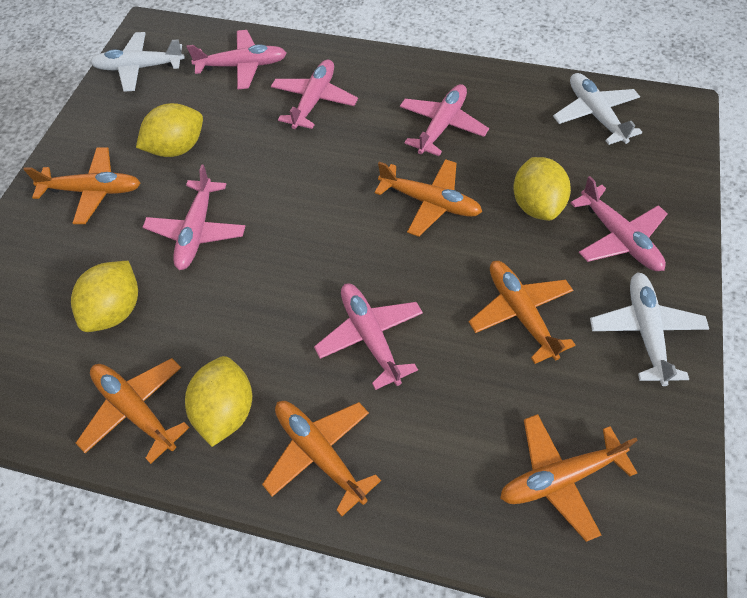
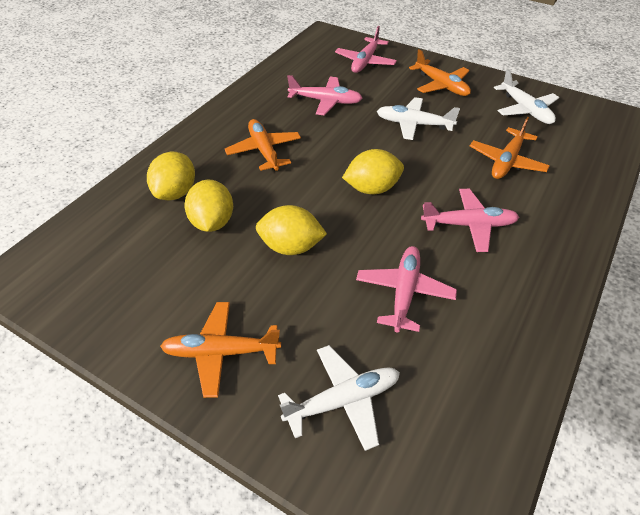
orange plane: [23,147,140,224] [76,358,190,464] [262,401,381,516] [374,159,482,237] [469,261,575,364] [500,414,638,542] = 6 -> [160,302,281,398] [225,119,301,171] [409,49,471,96] [470,117,550,179] = 4
pink plane: [143,165,245,270] [187,30,287,89] [271,59,358,129] [314,283,423,390] [400,84,489,156] [570,176,668,271] = 6 -> [287,75,363,116] [335,26,397,73] [356,246,457,333] [421,189,519,252] = 4

